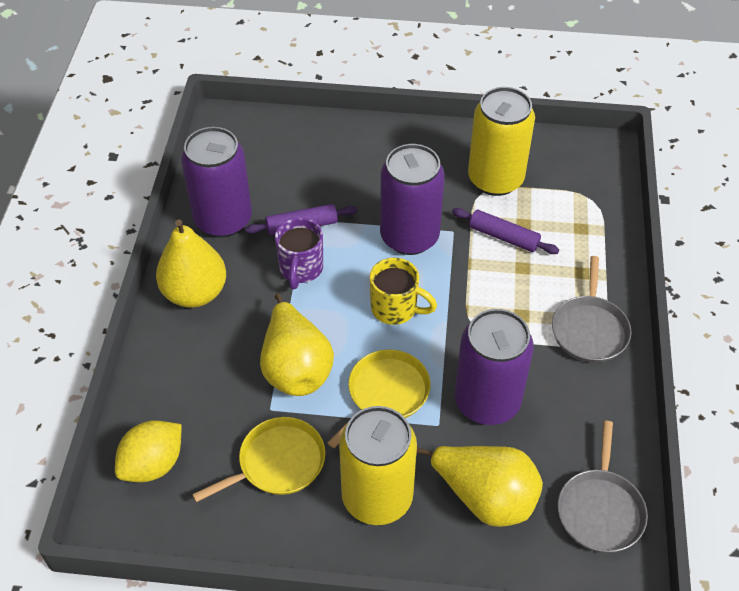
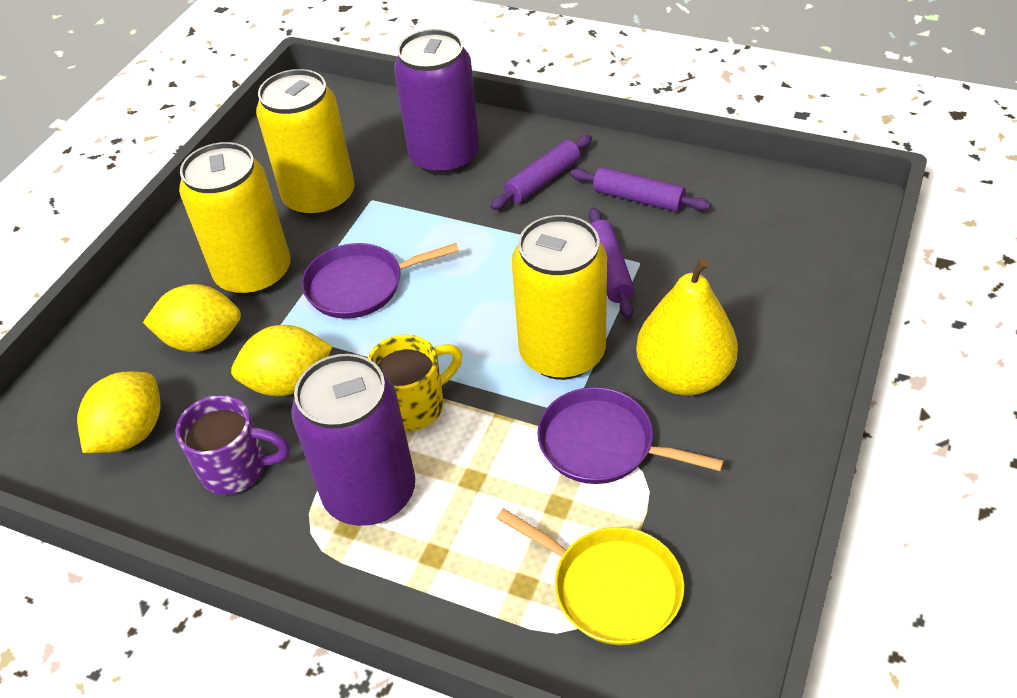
grey pan: [552,256,632,363] [558,421,648,553] = 2 -> none = 0
purple can: [181,127,252,237] [380,144,445,255] [455,309,534,425] = 3 -> [291,354,415,526] [394,29,480,175] = 2
purple pan: none = 0 -> [302,243,459,319] [537,387,724,484] = 2
purple rolling pin: [245,204,358,236] [452,208,559,254] = 2 -> [490,135,592,210] [570,167,711,212] [589,208,635,319] = 3
yellow can: [339,406,417,525] [468,87,535,196] = 2 -> [179,142,290,296] [256,69,355,217] [512,215,607,380] = 3
yellow lemon: [115,420,182,482] = 1 -> [77,372,160,453] [143,284,241,352] [231,325,333,396] = 3
yellow pan: [192,417,325,502] [328,349,431,448] = 2 -> [496,508,684,645] = 1
yellow pear: [156,219,226,308] [260,293,334,396] [417,446,543,527] = 3 -> [636,258,738,395] = 1

